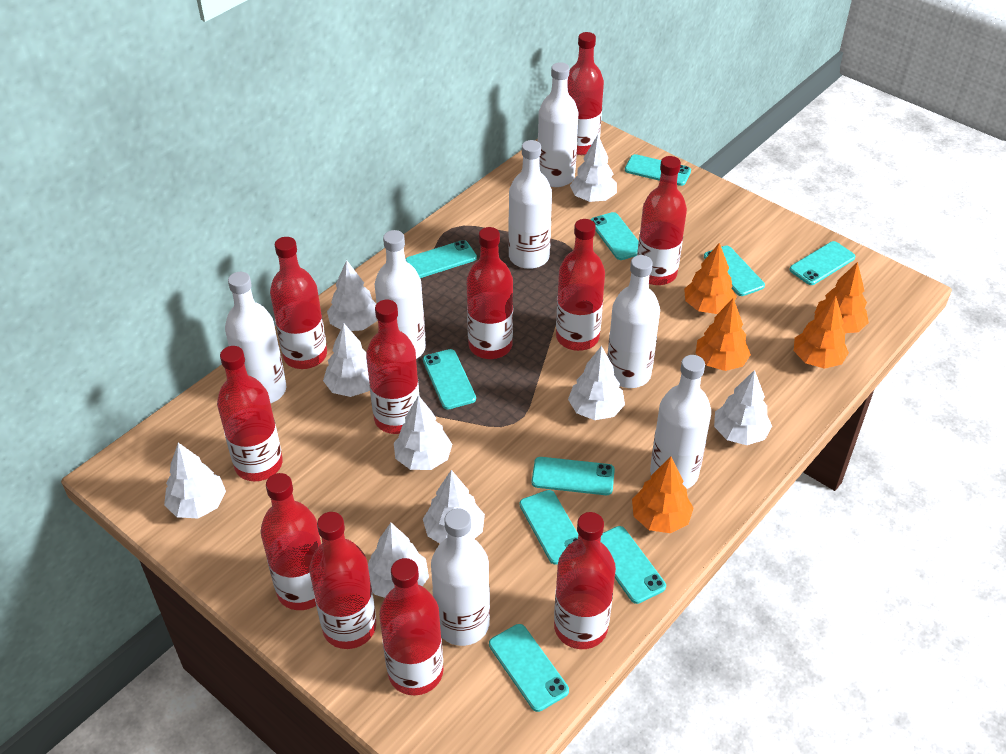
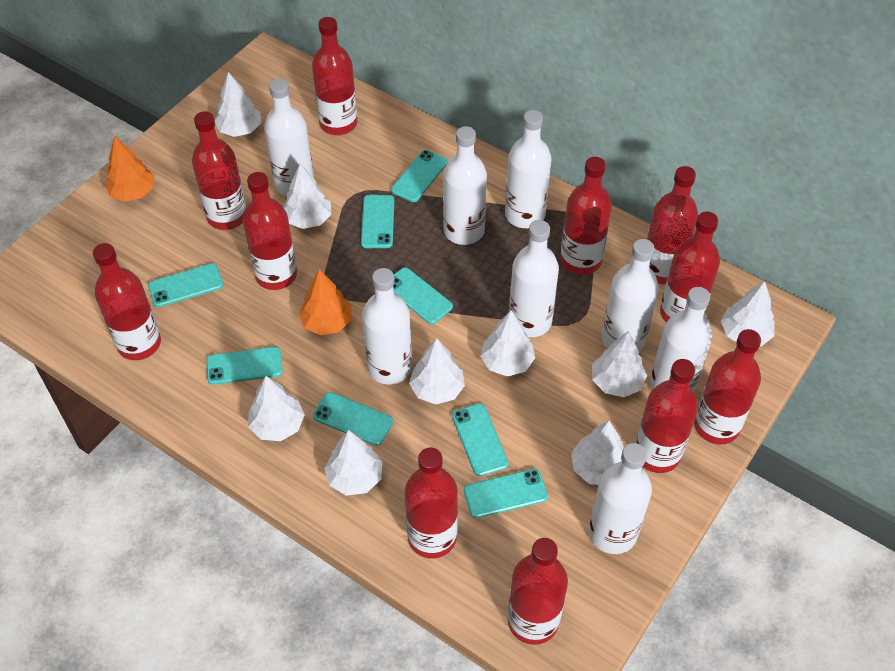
orange tree: [632,457,693,533] [684,243,737,314] [696,298,751,371] [794,296,849,369] [814,262,869,333] = 5 -> [105,136,154,202] [299,269,352,335] = 2
turquoise phone: [406,240,477,278] [423,349,476,410] [489,624,569,712] [520,490,578,565] [532,457,615,495] [590,212,639,260] [601,526,666,604] [625,154,691,186] [704,246,765,296] [789,241,855,285] = 10 -> [148,263,223,307] [206,347,283,385] [313,392,393,446] [361,195,394,248] [391,150,448,202] [393,267,453,324] [452,404,509,476] [464,469,548,518] = 8
white bottle: [225,272,286,403] [375,230,426,359] [431,508,490,646] [508,140,552,269] [538,62,579,187] [607,255,660,388] [650,355,711,489] = 7 -> [264,78,314,196] [362,268,412,385] [443,126,487,245] [505,110,551,228] [509,220,559,337] [589,443,652,554] [602,239,659,352] [650,287,712,392] = 8

